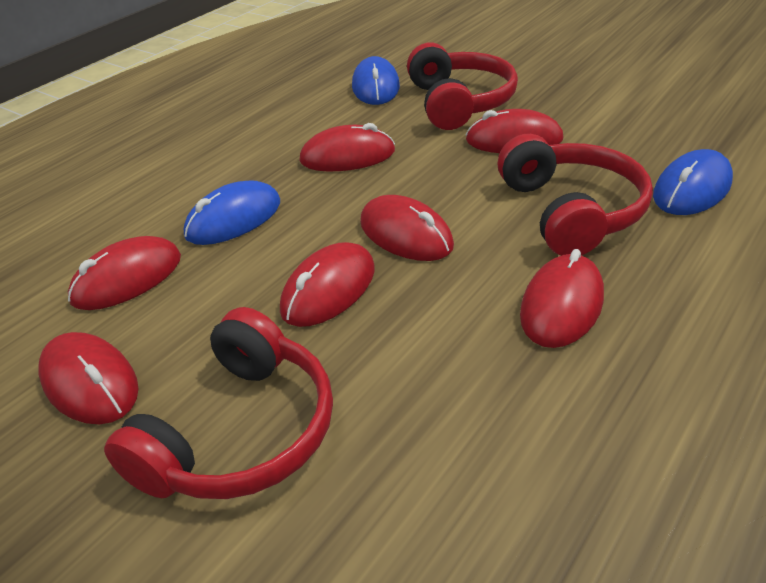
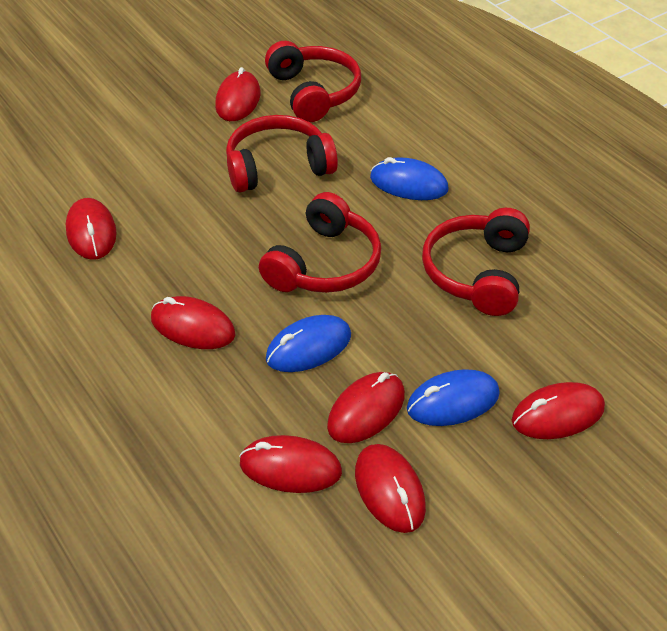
red headphones: [104,307,333,499] [407,43,518,130] [497,134,653,256] = 3 -> [226,115,338,192] [259,192,381,293] [265,41,361,122] [422,208,530,316] = 4

